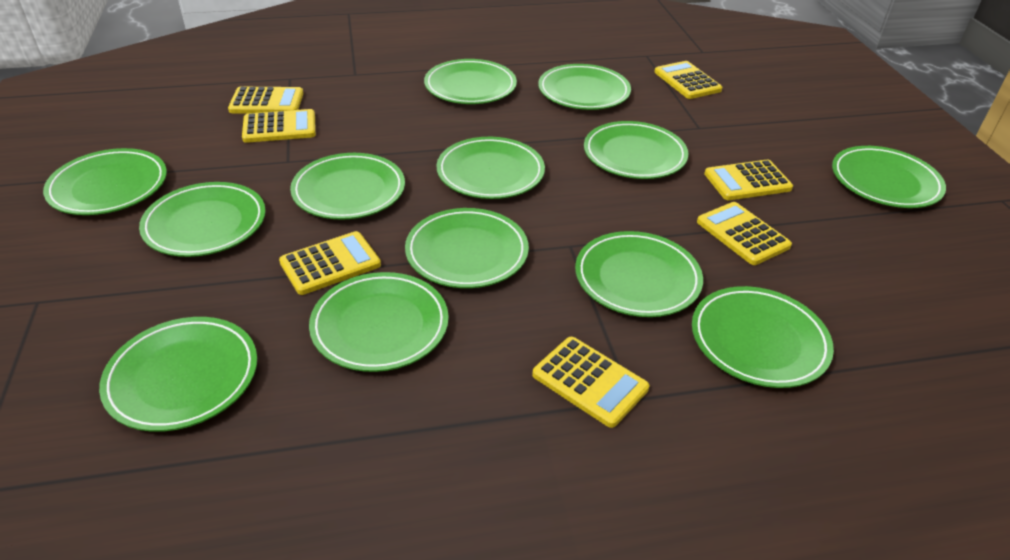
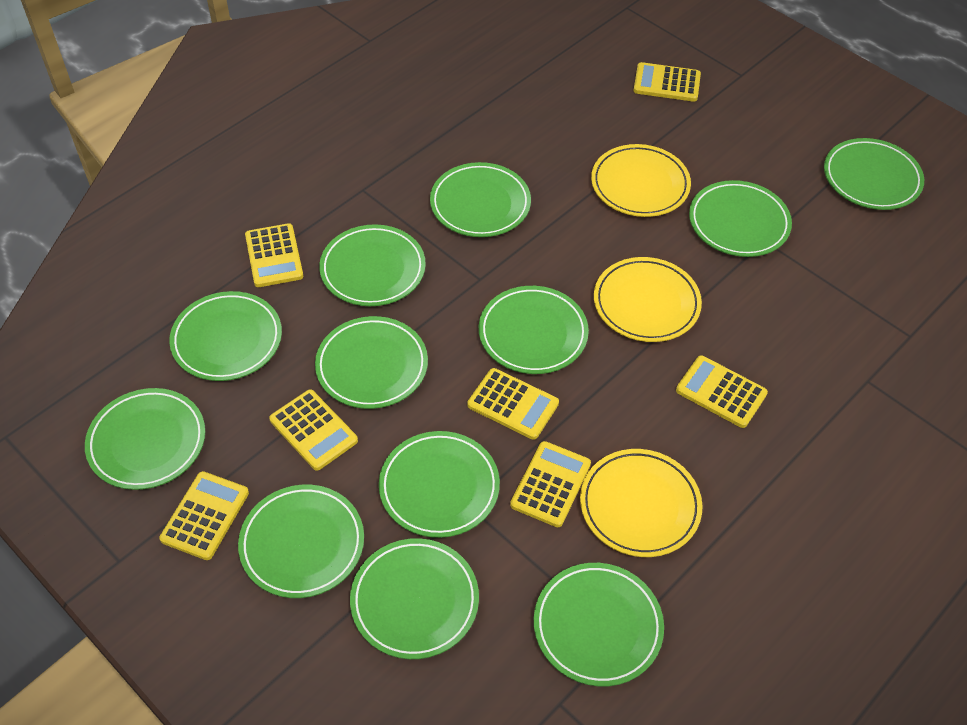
green plate: [43,148,167,215] [99,317,257,432] [139,182,266,257] [290,153,405,220] [309,272,449,372] [405,208,529,288] [424,59,517,104] [437,137,545,199] [538,64,631,110] [575,231,703,317] [584,121,688,179] [692,286,834,388] [832,146,946,208] = 13 -> [85,388,205,490] [169,291,282,381] [238,485,364,598] [315,316,428,409] [319,224,426,306] [350,538,479,659] [379,431,500,538] [430,162,531,237] [479,286,589,374] [534,563,664,687] [689,180,792,257] [824,138,924,210] = 12
yellow plate: none = 0 -> [580,449,703,557] [591,144,691,217] [594,257,702,342] = 3

